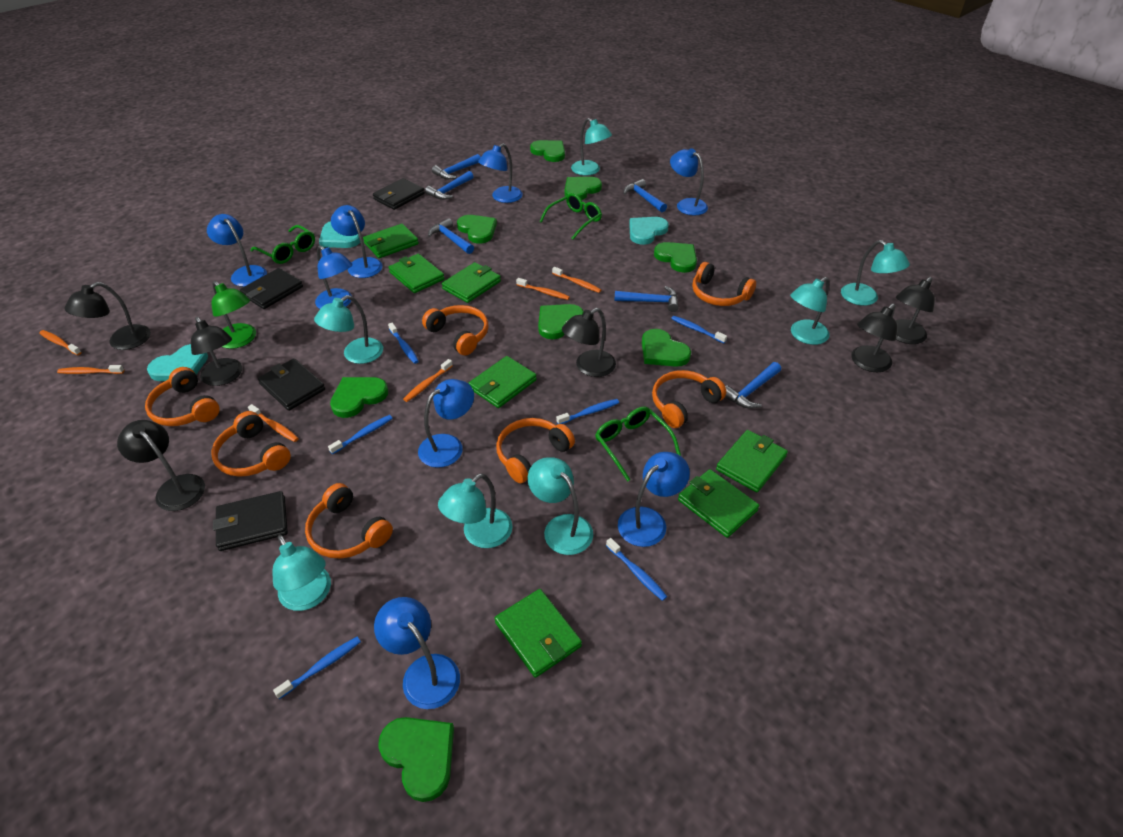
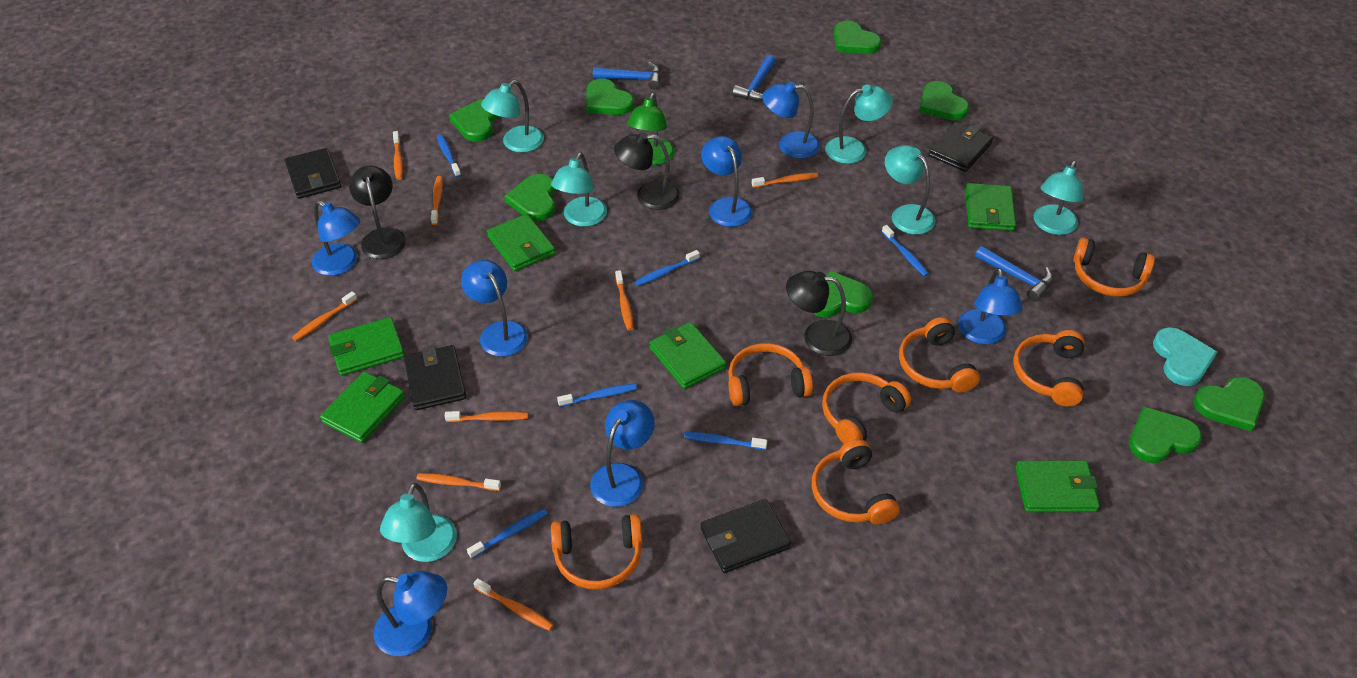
black lamp: [65,282,151,350] [117,420,205,511] [191,317,242,386] [562,308,616,377] [851,304,897,372] [895,277,935,344] = 6 -> [349,165,406,259] [614,132,680,210] [786,271,852,356] = 3
blue hammer: [425,171,474,200] [428,218,474,254] [432,154,481,179] [614,286,679,312] [623,179,667,212] [725,362,781,409] = 6 -> [593,62,660,89] [733,55,776,101] [975,246,1053,301] = 3
blue lamp: [207,214,267,287] [315,245,353,309] [331,205,383,278] [374,597,460,709] [418,379,474,468] [478,143,523,203] [618,452,690,547] [670,148,708,215] = 8 -> [312,200,360,276] [374,571,447,656] [461,260,528,357] [590,400,655,507] [701,136,753,227] [762,81,820,159] [958,268,1023,344] = 7
green glasses: [250,225,315,264] [540,193,602,240] [595,406,681,482] = 3 -> none = 0
green wallet: [363,224,419,258] [388,254,445,293] [442,262,501,303] [468,356,537,408] [494,589,582,678] [678,469,759,538] [716,430,788,493] = 7 -> [320,372,405,443] [328,317,405,376] [487,214,555,271] [649,322,726,389] [965,183,1016,231] [1015,461,1100,512] = 6
orange toothbrush: [39,330,82,355] [57,365,124,374] [248,404,299,442] [403,359,453,402] [516,278,570,300] [552,267,601,293] = 6 -> [292,291,357,341] [393,131,403,180] [417,473,501,491] [431,176,443,225] [445,411,528,422] [474,578,554,631] [615,270,634,331] [752,173,818,188] = 8
turquoise heart: [147,344,208,381] [319,221,360,248] [629,217,669,245] = 3 -> [1153,327,1217,386] = 1
turquoise lamp: [272,535,331,611] [314,295,383,364] [438,473,513,548] [528,457,593,555] [571,118,612,176] [790,277,830,345] [841,240,910,306] = 7 -> [380,483,457,562] [481,80,544,153] [551,153,607,227] [825,84,893,164] [885,145,936,235] [1034,161,1083,235] = 6

